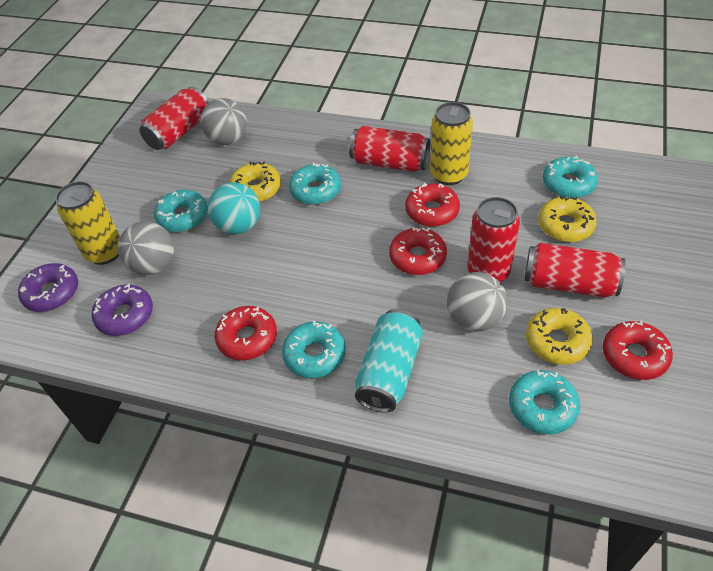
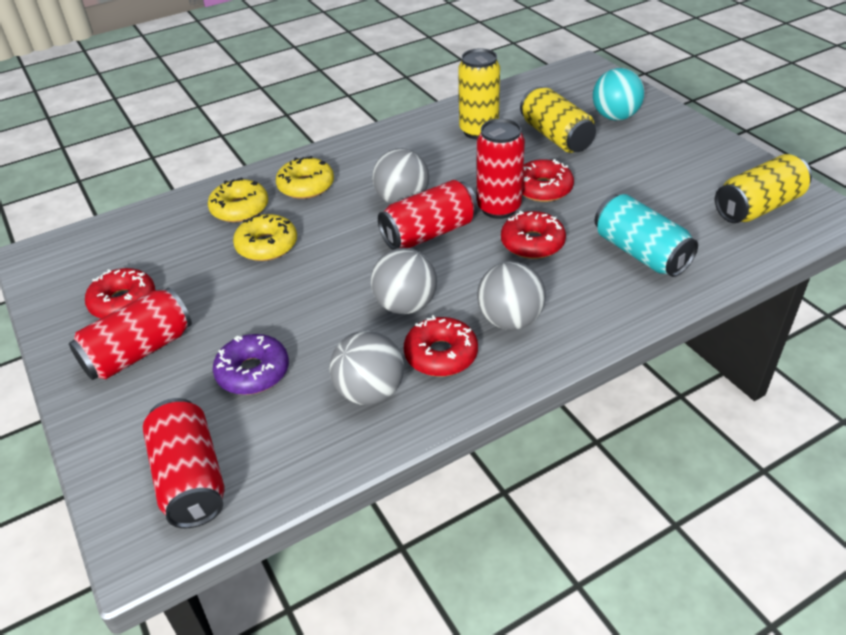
grey ball: [118,221,174,275] [200,98,247,145] [447,272,507,332] = 3 -> [329,331,404,405] [371,248,437,314] [372,148,429,204] [477,261,546,330] = 4
purple donut: [18,263,78,312] [92,284,153,336] = 2 -> [213,334,289,395] = 1
turquoise donut: [154,190,208,232] [282,321,346,378] [289,163,341,205] [509,370,580,434] [542,156,598,198] = 5 -> none = 0
yellow can: [55,181,120,265] [430,102,473,185] = 2 -> [458,48,500,139] [520,86,596,153] [715,154,812,223] = 3

